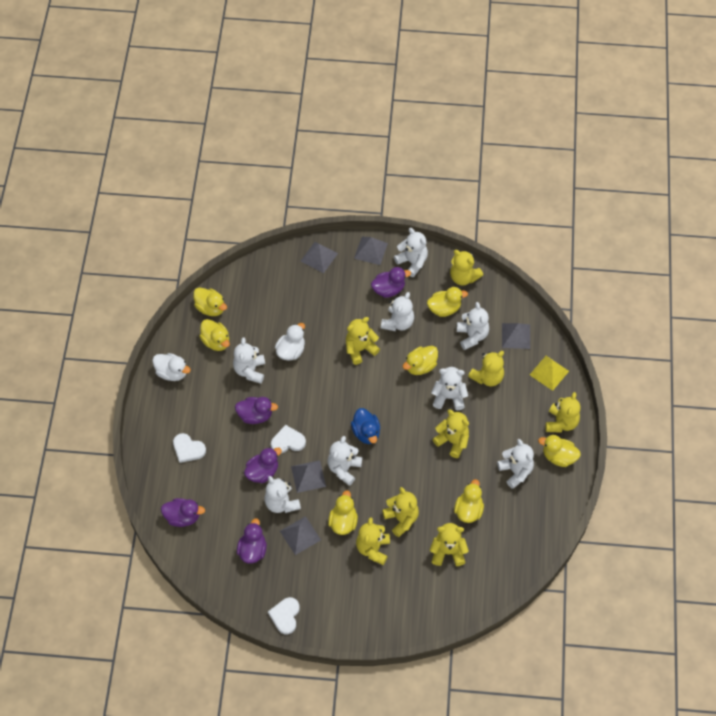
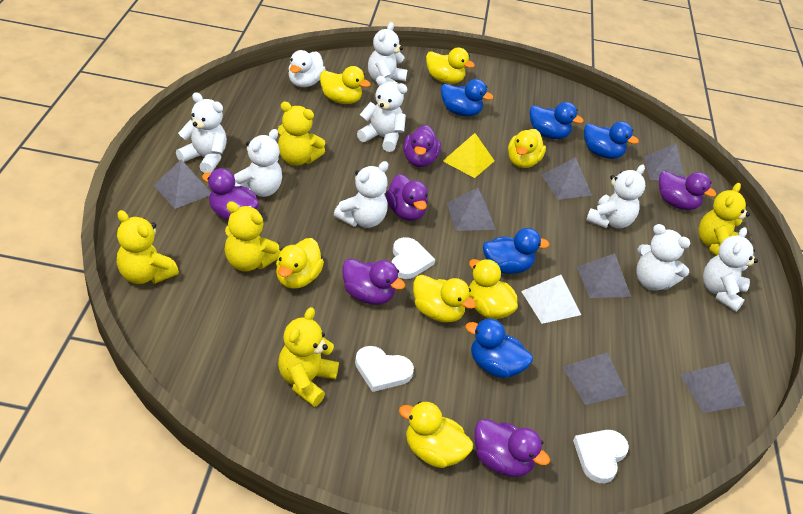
blue duck: [351,408,380,444] = 1 -> [441,79,493,116] [465,318,533,378] [483,228,549,274] [530,102,584,139] [584,121,639,159] = 5
grey pyramid: [280,516,321,555] [291,460,326,493] [301,242,338,273] [354,237,388,265] [502,323,530,349] = 5 -> [154,160,211,209] [447,188,496,231] [542,157,592,200] [563,353,628,405] [577,253,631,298] [644,143,684,181] [680,362,745,413] = 7
purple duck: [161,498,205,527] [235,397,278,424] [237,518,267,564] [244,447,282,483] [371,267,411,298] = 5 -> [202,168,259,221] [342,259,405,305] [385,174,428,221] [403,125,441,167] [475,419,550,477] [659,171,716,210] = 6
white duck: [152,353,191,381] [275,323,305,361] = 2 -> [288,50,326,87] = 1
white pyramid: none = 0 -> [521,275,581,324] = 1
yellow teddy bear: [346,317,380,365] [356,517,390,565] [382,487,419,537] [430,523,469,566] [433,410,469,458] [450,250,483,285] [468,351,504,386] [546,392,581,433] = 8 -> [117,210,179,284] [224,201,280,272] [278,102,325,166] [278,307,339,407] [698,183,750,256] = 5

